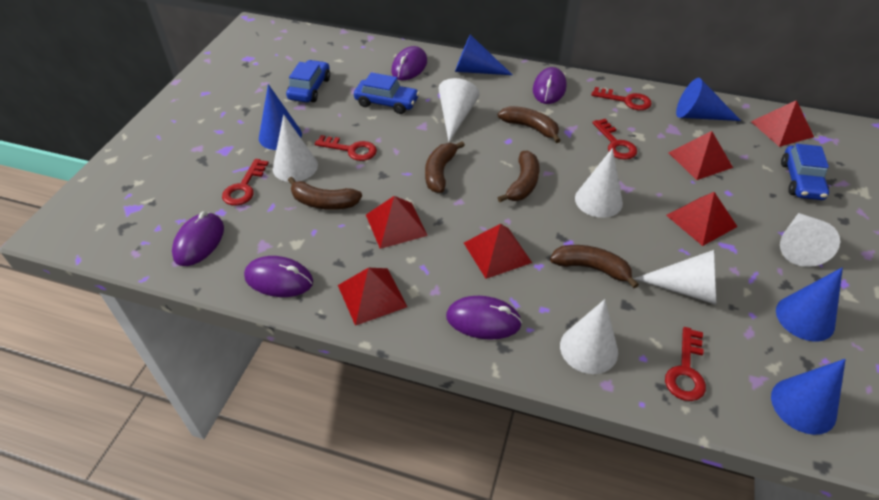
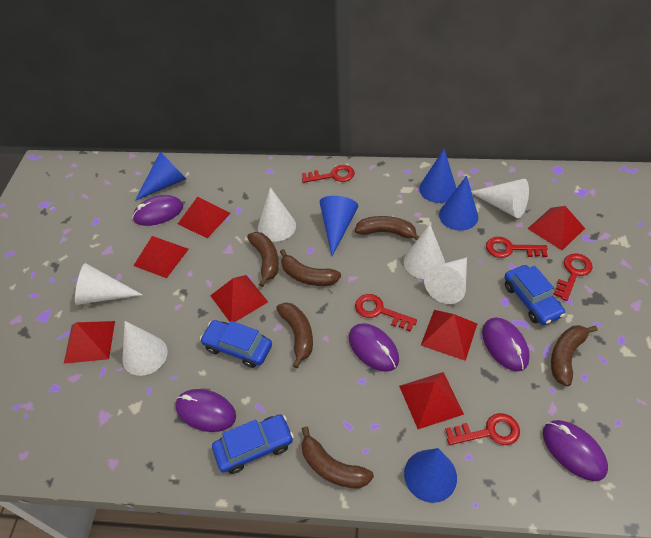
brown banana: [288,177,362,210] [425,141,465,193] [498,106,561,143] [498,151,539,202] [550,245,639,288] = 5 -> [247,232,279,287] [276,302,313,368] [280,249,341,286] [301,426,374,489] [355,216,419,240] [551,325,597,386] = 6
red pyramid: [338,268,407,326] [366,196,428,249] [464,224,532,279] [666,192,737,246] [669,131,733,180] [751,100,814,147] = 6 -> [64,321,115,364] [133,236,189,278] [178,197,231,238] [210,275,268,322] [399,372,464,429] [421,310,477,361] [527,206,585,250] = 7

